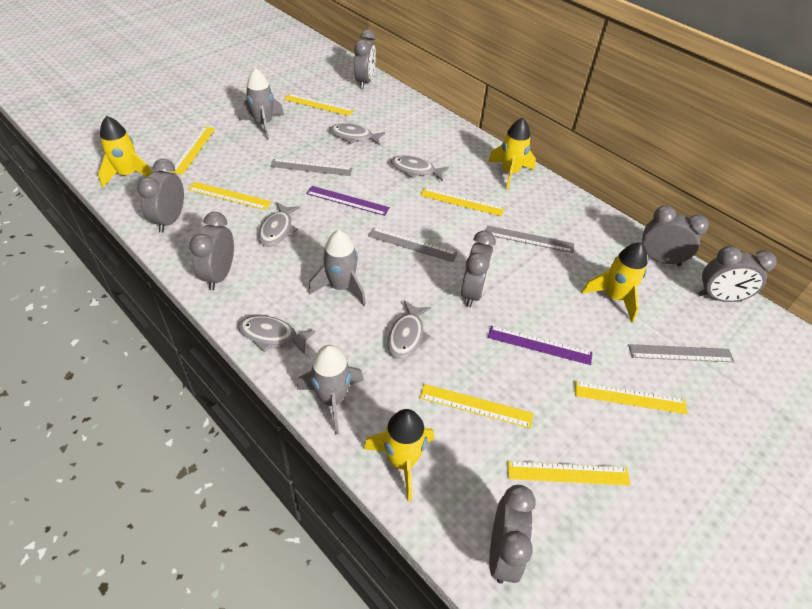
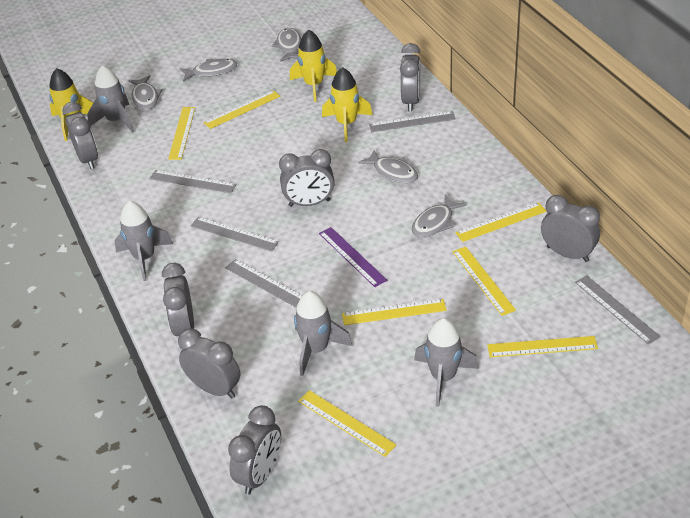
grey rocket: [239,68,284,139] [297,345,364,434] [308,230,366,306] = 3 -> [87,65,134,133] [114,201,173,281] [294,291,352,376] [414,318,479,407] = 4
grey ruler: [270,159,352,176] [368,227,457,262] [486,225,574,253] [629,344,734,362] = 4 -> [150,170,237,193] [191,217,279,251] [225,259,302,308] [369,111,456,132] [575,275,661,344] = 5
purple ruler: [306,186,390,216] [488,326,592,365] = 2 -> [319,227,387,287] = 1
yellow rocket: [98,116,152,188] [364,409,434,501] [488,117,536,190] [582,242,647,322] = 4 -> [49,68,94,141] [290,30,337,102] [322,67,372,142] = 3

